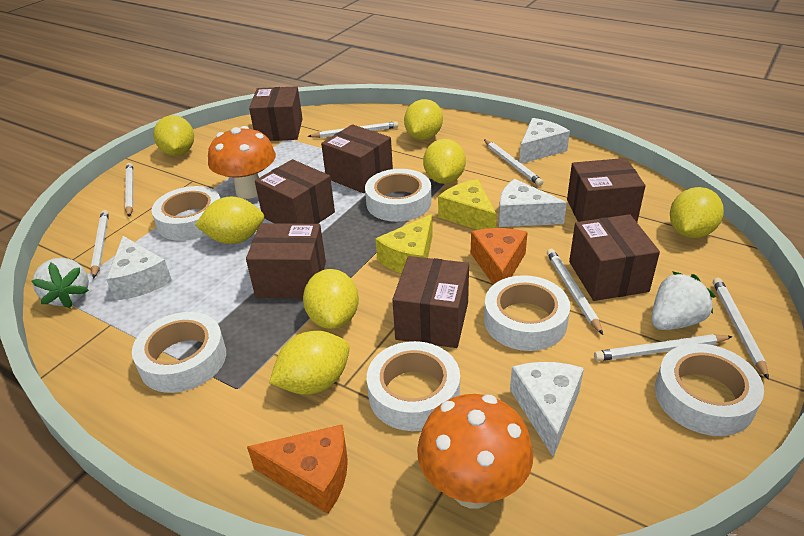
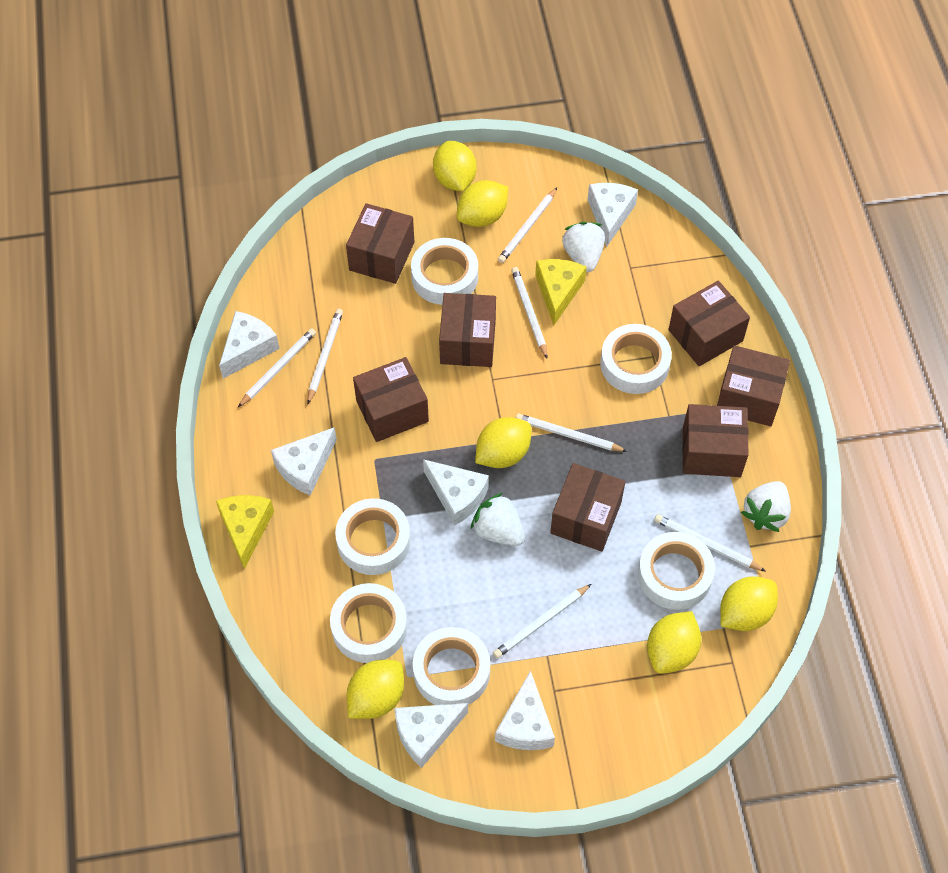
orange cheese: [247,425,348,514] [471,228,528,285] = 2 -> none = 0
orange mushroom: [208,126,276,199] [417,394,533,508] = 2 -> none = 0
white cheese: [106,236,172,301] [499,179,567,227] [510,362,584,457] [519,118,570,164] = 4 -> [219,311,280,379] [271,427,337,496] [394,703,468,768] [423,459,489,526] [495,670,555,750] [587,183,638,247] = 6
white strawberry: [31,258,89,308] [652,271,716,330] = 2 -> [471,493,525,546] [562,222,605,272] [741,481,791,532] = 3
yellow lemon: [154,115,194,156] [195,197,264,244] [269,331,350,395] [303,269,359,329] [404,99,443,140] [423,139,466,184] [670,187,724,238] = 7 -> [347,660,404,719] [433,141,477,191] [457,180,508,227] [475,417,531,468] [647,611,701,674] [720,577,778,631] = 6

